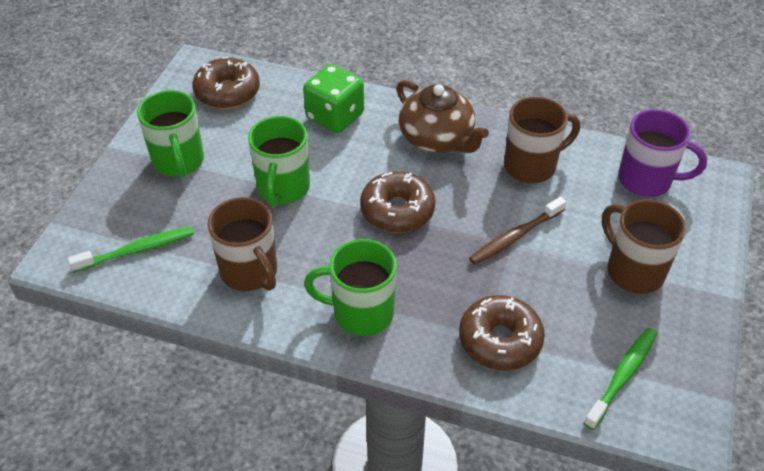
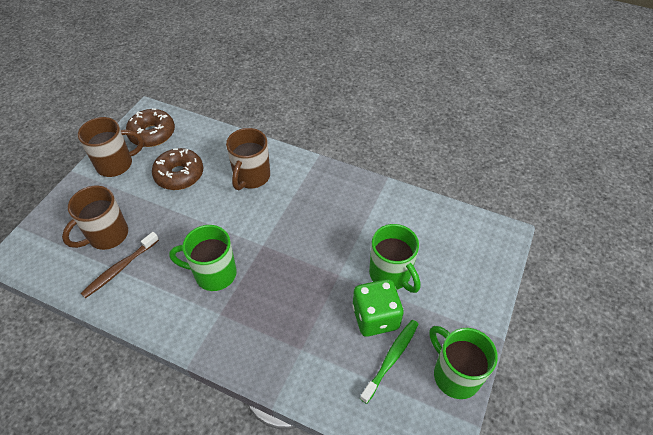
brown donut: [192,57,260,109] [360,171,436,233] [459,295,545,370] = 3 -> [126,108,175,147] [152,148,203,190] = 2
brown teapot: [396,80,489,153] = 1 -> none = 0
green toothbrush: [68,227,194,273] [584,328,657,430] = 2 -> [360,320,419,404] = 1
purple mug: [618,109,707,197] = 1 -> none = 0

